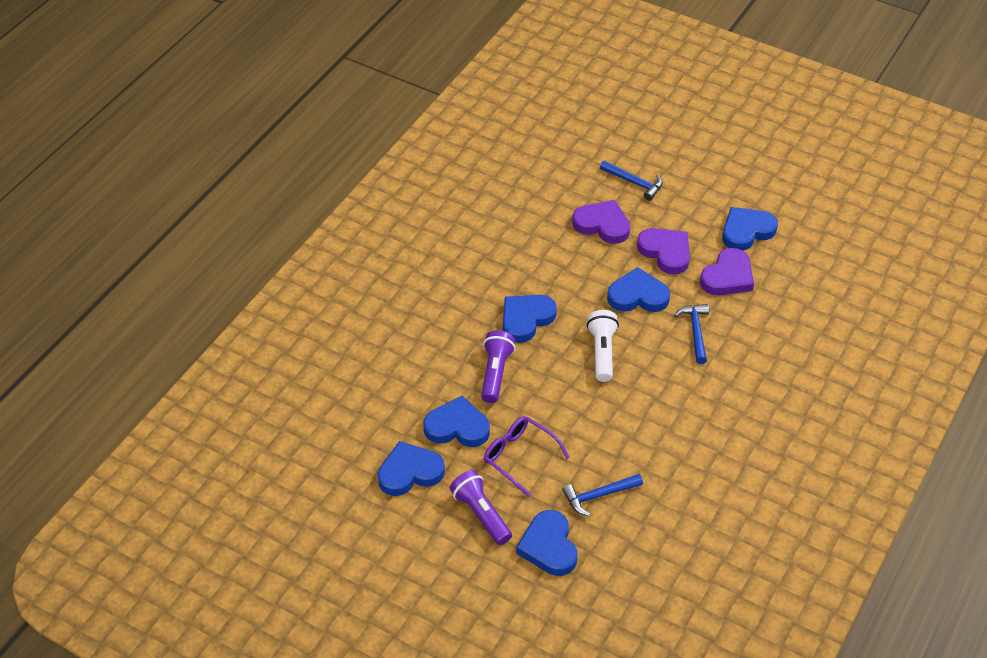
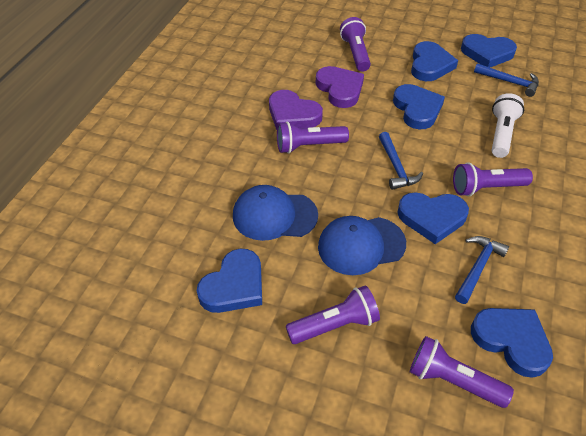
blue cap: none = 0 -> [233,185,318,241] [318,216,406,275] = 2
purple flashlight: [450,470,512,545] [481,330,515,403] = 2 -> [277,121,349,154] [286,285,380,344] [340,17,371,72] [410,336,514,408] [453,162,533,196] = 5
purple glasses: [484,416,570,497] = 1 -> none = 0
purple heart: [572,200,630,244] [637,228,690,274] [700,248,754,295] = 3 -> [269,90,323,130] [316,66,364,108] = 2

